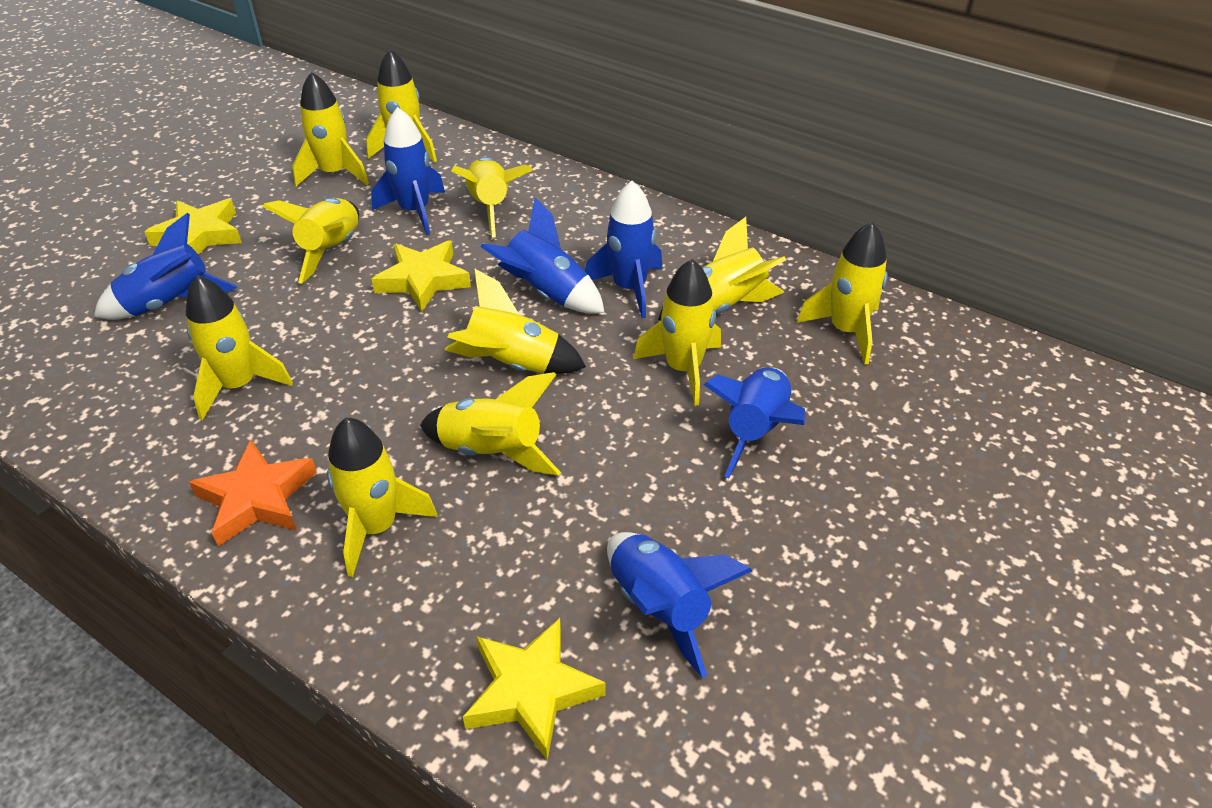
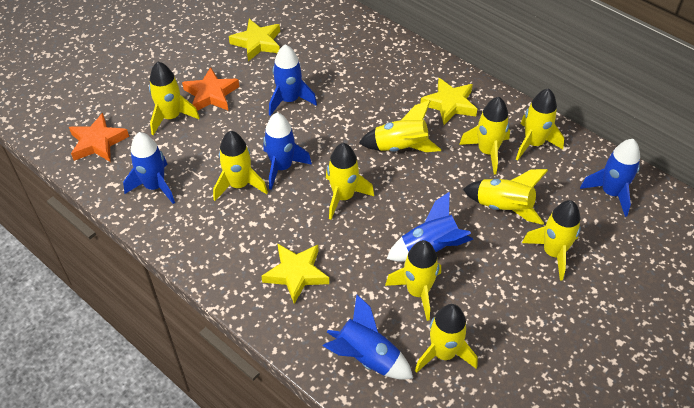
orange star: [189,440,317,546] = 1 -> [69,113,129,162] [182,67,239,111] = 2
yellow rocket: [186,275,293,420] [262,198,359,284] [292,72,369,186] [327,417,438,577] [366,49,437,163] [420,372,561,476] [445,268,586,374] [451,157,533,237] [633,259,721,406] [658,217,786,321] [797,222,888,365] = 11 -> [149,62,200,135] [213,131,268,201] [326,143,374,220] [359,100,441,152] [385,240,441,321] [415,304,478,373] [459,97,510,174] [463,169,548,225] [516,88,564,161] [522,200,581,281] = 10

